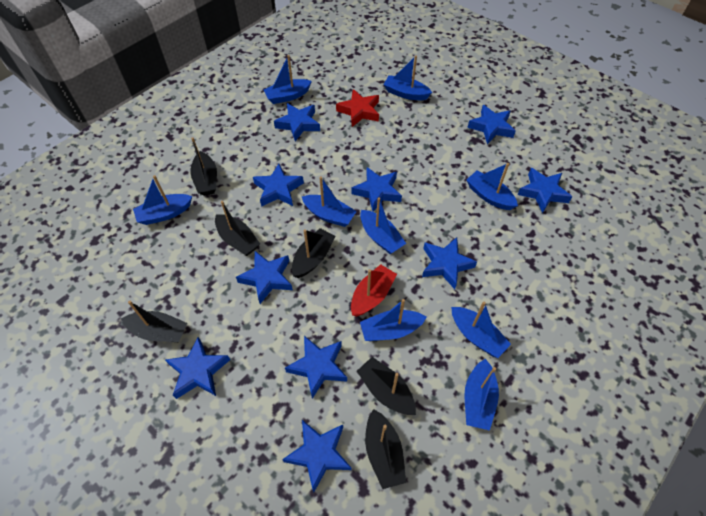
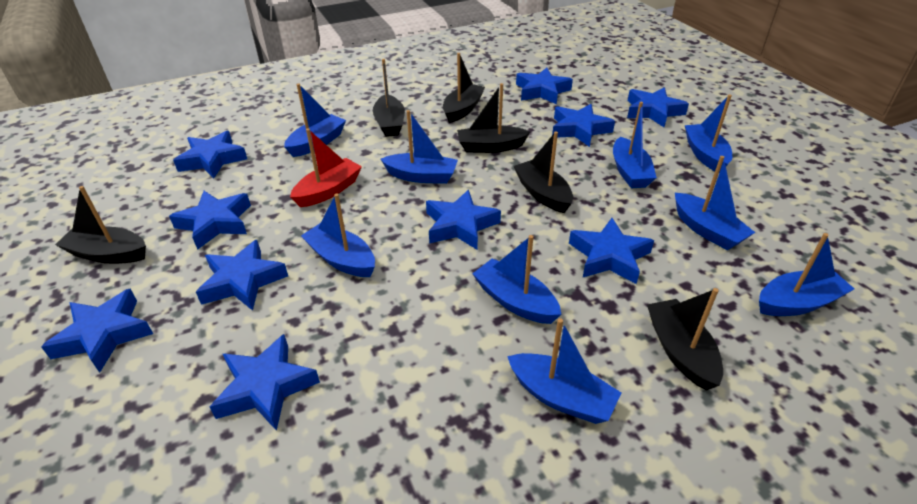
red star: [336,89,379,127] = 1 -> none = 0

